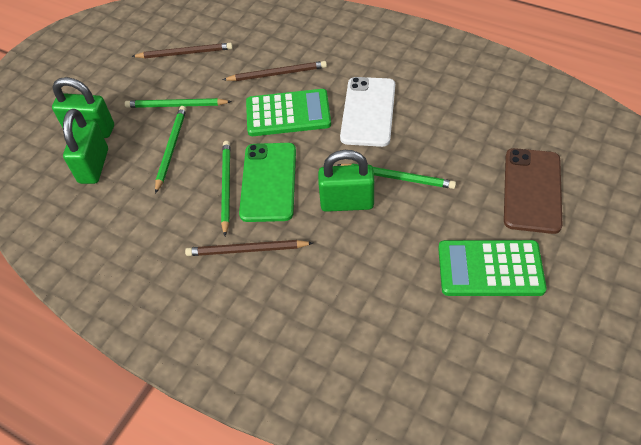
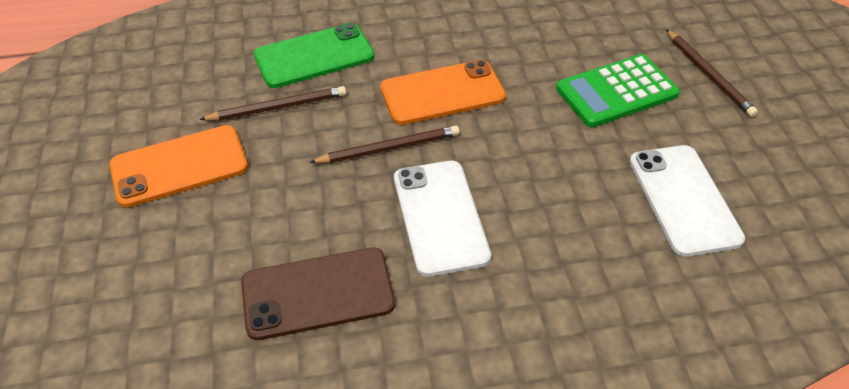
green calculator: [246,89,331,136] [438,240,547,296] = 2 -> [556,54,680,127] = 1
green padlock: [52,77,114,138] [63,109,108,184] [318,150,374,212] = 3 -> none = 0
green pencil: [125,98,232,108] [155,106,186,194] [221,141,230,236] [337,163,456,189] = 4 -> none = 0
orange phone: none = 0 -> [109,125,248,208] [380,60,506,125] = 2
white phone: [340,77,395,147] = 1 -> [394,161,491,277] [629,145,745,257] = 2

